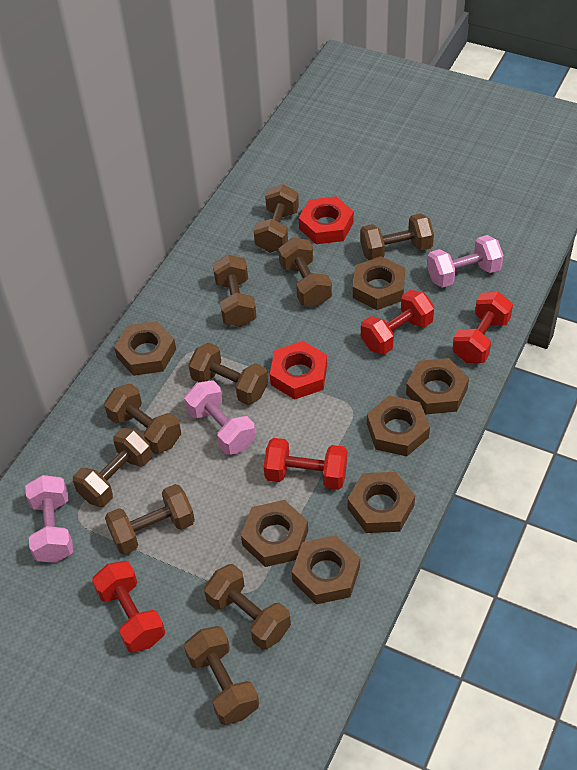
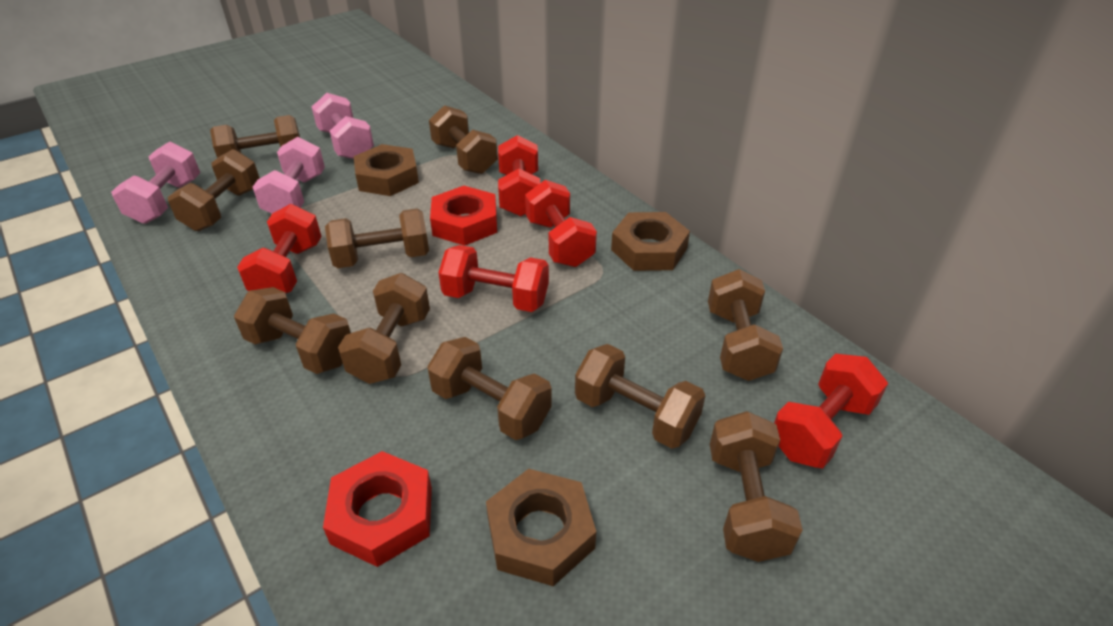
brown nut: [114,321,176,376] [241,500,308,567] [292,535,360,604] [348,472,415,533] [353,256,405,310] [367,395,430,456] [406,358,469,414] = 7 -> [354,144,419,196] [486,469,596,586] [611,212,690,271] = 3
red dumbbell: [92,561,165,653] [264,438,347,490] [361,290,434,355] [452,292,513,363] = 4 -> [237,204,321,293] [439,245,549,312] [498,135,540,216] [525,180,597,267] [774,354,888,468] = 5

